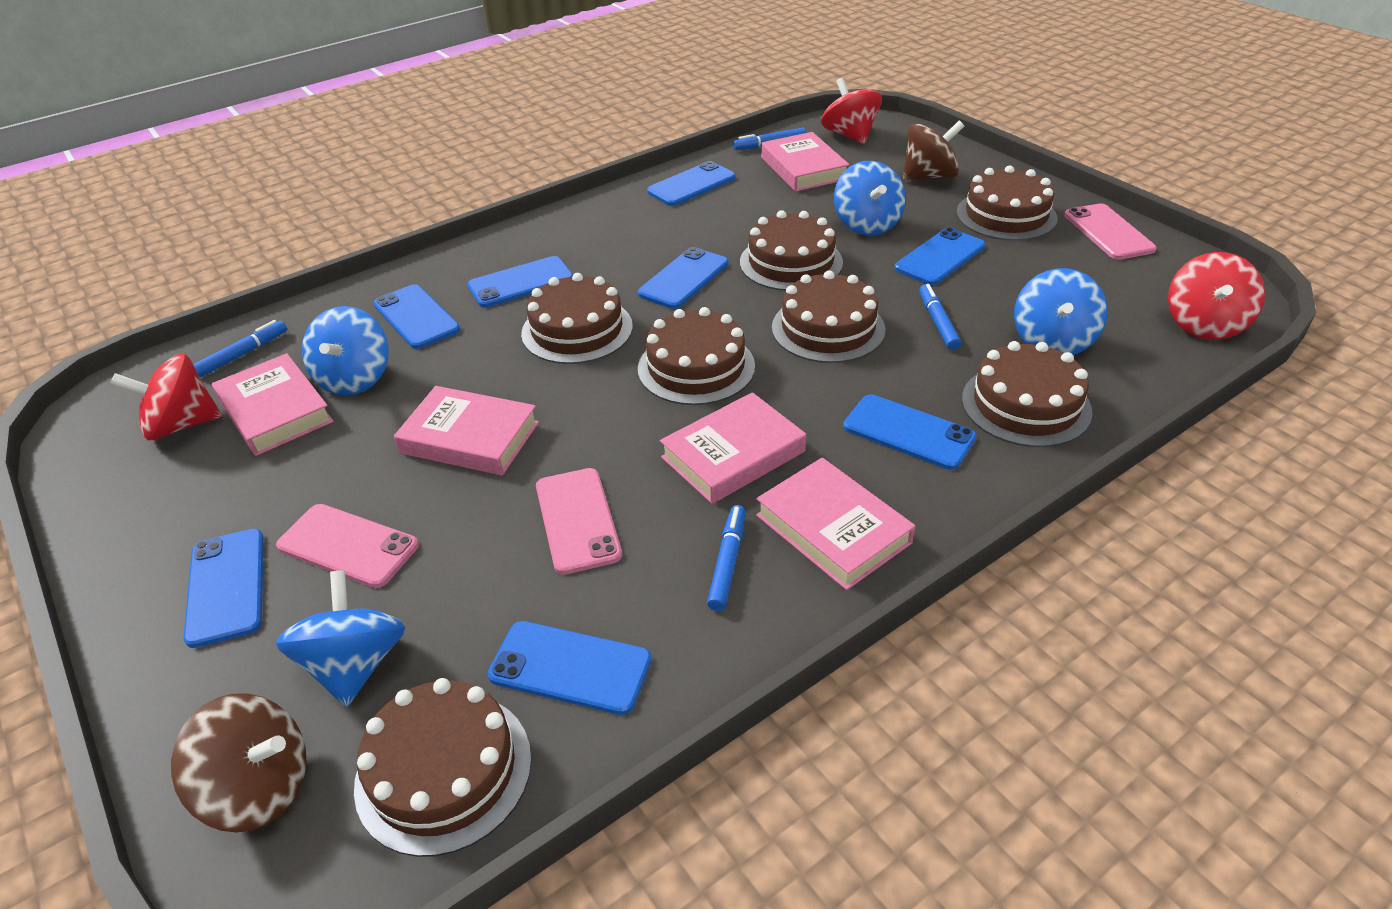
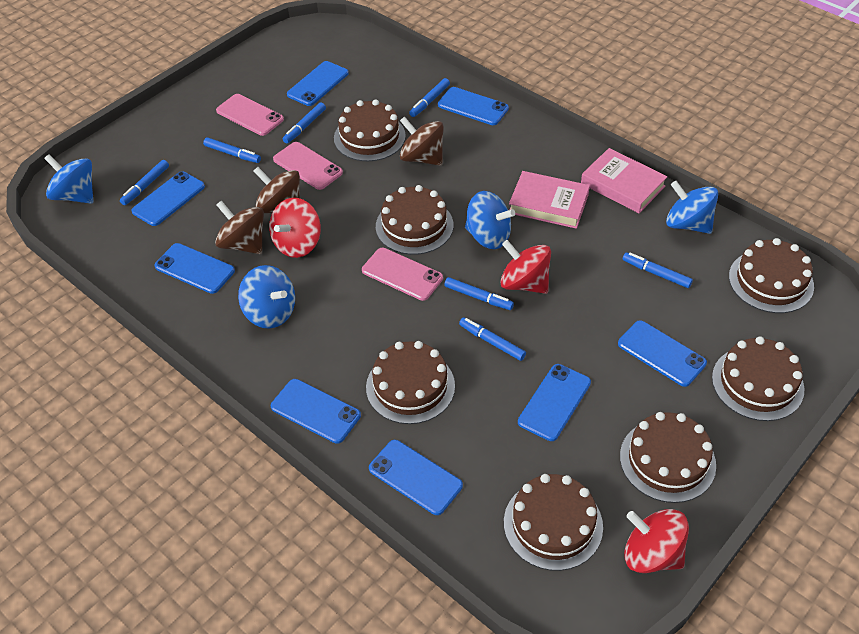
blue marker: [193,320,287,378] [707,505,745,611] [733,128,806,150] [919,284,961,350] = 4 -> [120,160,169,205] [203,137,261,163] [283,102,326,143] [409,78,450,117] [444,277,514,310] [459,317,526,361] [623,253,693,288] = 7
brown spinning top: [171,693,306,833] [903,120,964,180] = 2 -> [215,200,264,254] [254,167,300,213] [400,116,444,166] = 3
pink book: [212,353,334,456] [394,386,539,475] [660,392,806,504] [756,458,915,590] [761,132,849,192] = 5 -> [509,171,590,229] [581,148,668,213] = 2

